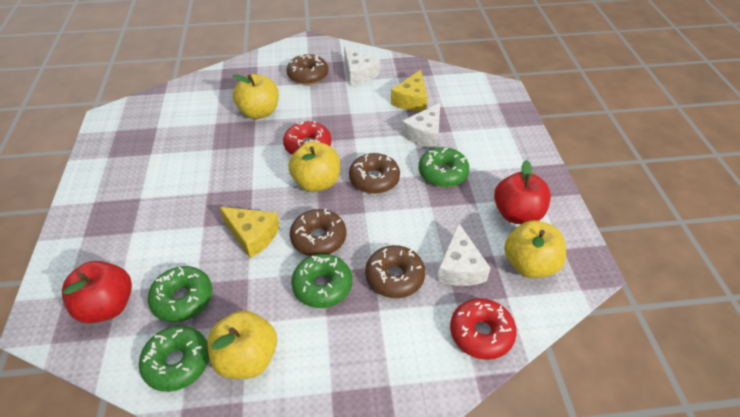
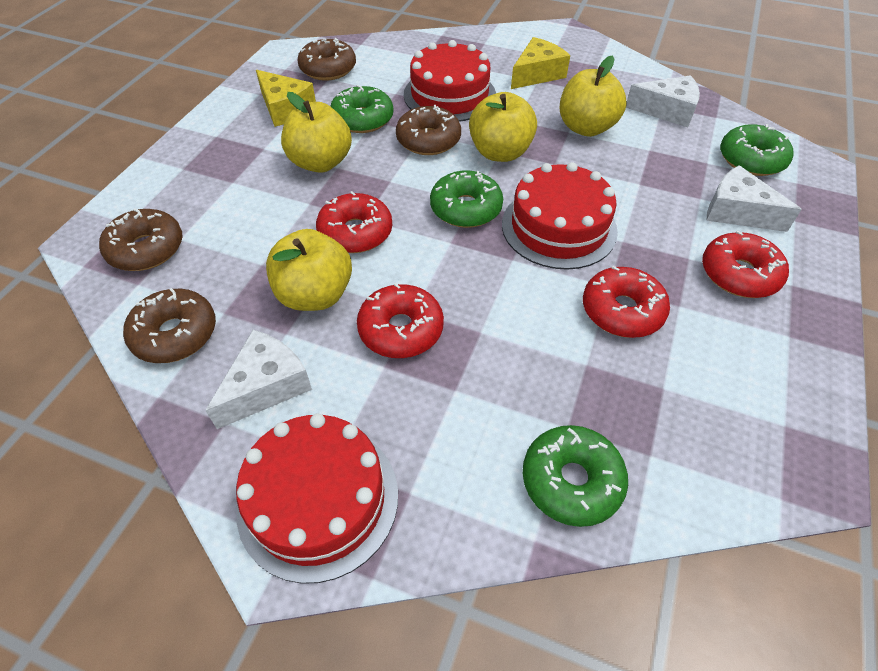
red apple: [62,261,132,323] [494,160,551,224] = 2 -> none = 0
red cake: none = 0 -> [236,413,398,584] [404,40,496,122] [502,162,618,270] = 3
red donut: [283,121,332,155] [450,298,517,360] = 2 -> [316,191,392,253] [357,283,444,358] [583,266,670,338] [702,230,789,298] = 4

